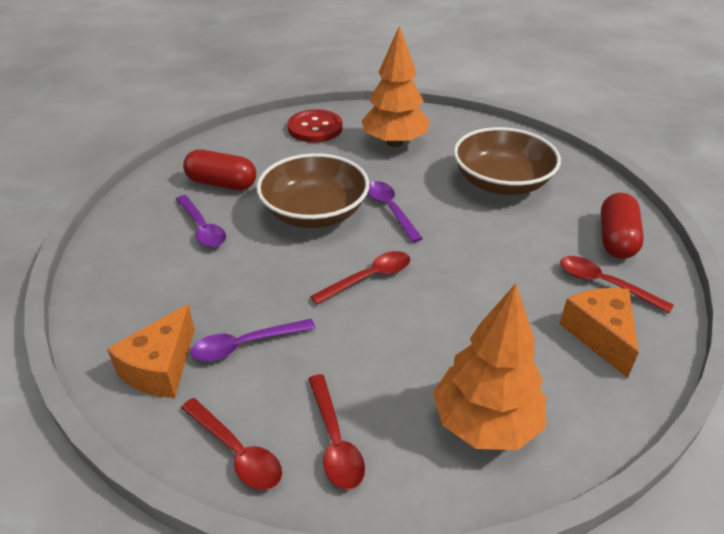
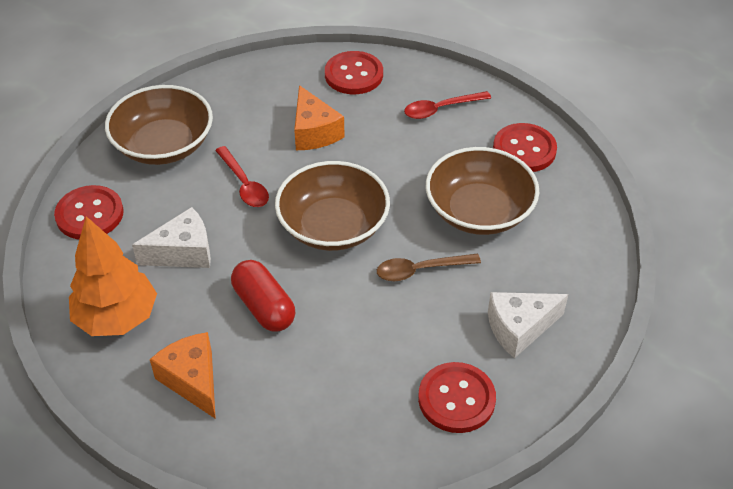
brown bowl: [256,153,369,228] [453,127,561,195] = 2 -> [105,85,213,165] [275,161,390,251] [426,147,540,235] = 3
brown spoon: none = 0 -> [377,254,481,281] = 1
orange tree: [361,26,429,147] [433,283,546,450] = 2 -> [69,216,157,336] = 1
purple spoon: [176,195,226,248] [191,319,315,362] [368,181,423,243] = 3 -> none = 0
red button: [288,109,343,143] = 1 -> [54,185,124,239] [325,51,383,94] [418,362,496,433] [493,123,557,172] = 4
red capsule: [183,150,256,190] [601,193,644,259] = 2 -> [231,260,295,332] = 1
red spoon: [181,398,282,490] [308,374,365,490] [310,251,410,305] [560,256,674,313] = 4 -> [215,146,269,207] [404,91,491,119] = 2
white cheese: none = 0 -> [132,207,211,268] [488,292,569,358] = 2

